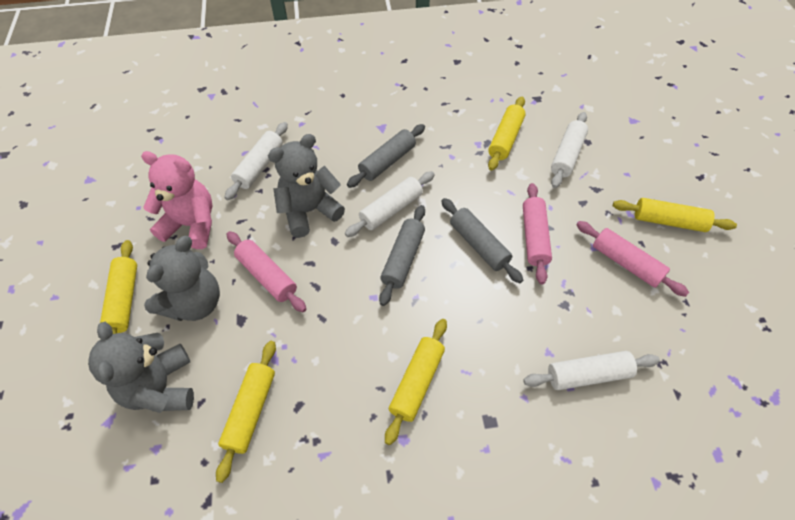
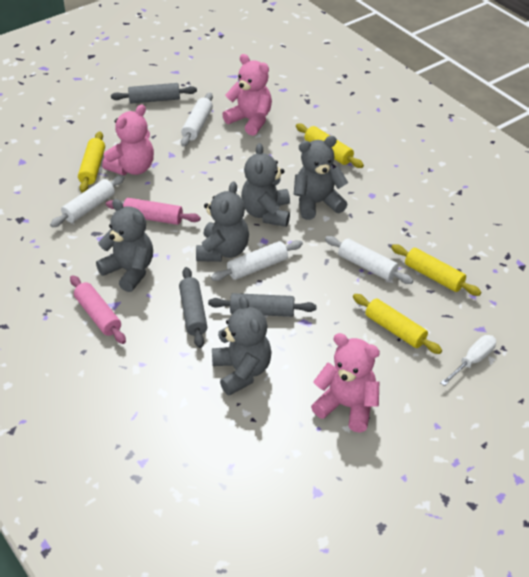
grey teddy bear: [88,322,194,413] [144,236,220,321] [268,134,345,238] = 3 -> [96,199,153,292] [196,181,249,262] [212,296,271,396] [241,143,290,227] [294,136,348,220] = 5
pink rolling pin: [227,231,306,312] [523,183,552,284] [576,221,689,297] = 3 -> [70,275,126,344] [106,198,201,225] = 2
pink teddy bear: [141,151,212,249] = 1 -> [102,105,154,175] [222,54,272,136] [311,333,380,432] = 3
white screwdriver: none = 0 -> [441,335,496,386] = 1
yellow rolling pin: [100,240,137,334] [216,341,276,483] [385,319,447,445] [488,97,526,171] [613,198,737,232] = 5 -> [78,131,105,193] [296,123,364,168] [353,294,442,354] [391,244,481,296] = 4

